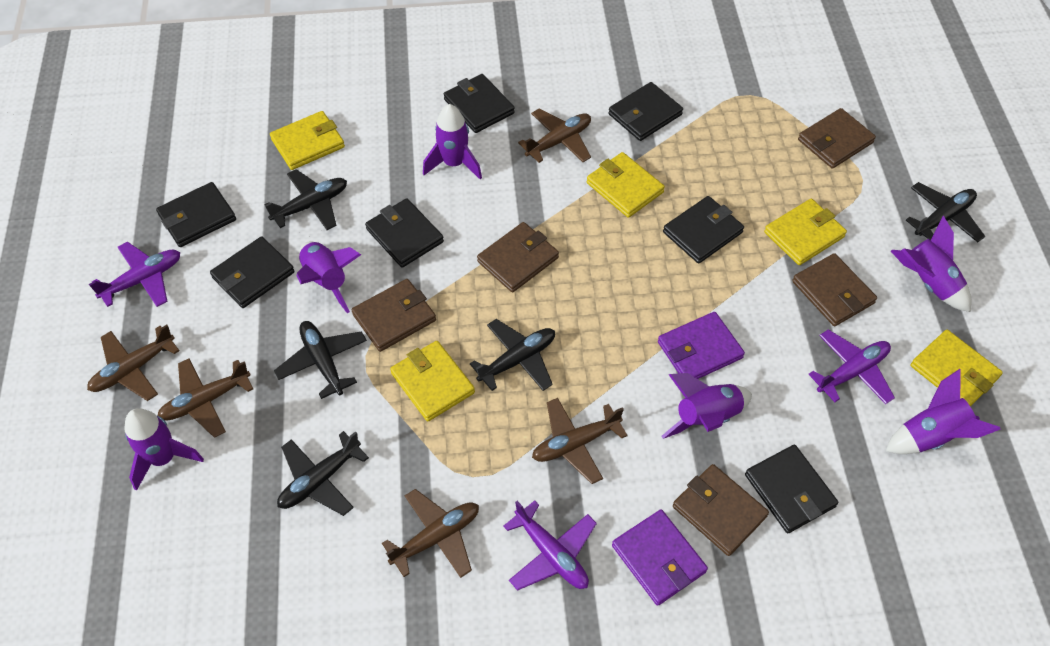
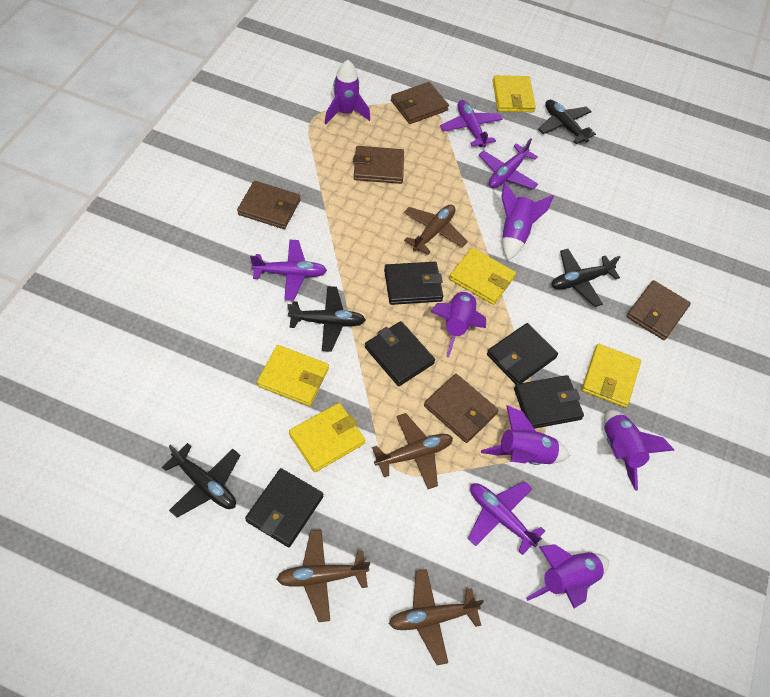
black plane: [265,169,347,230] [274,321,367,399] [277,431,369,516] [470,319,555,391] [906,182,985,242] = 5 -> [162,443,240,518] [287,286,366,352] [538,100,596,144] [551,249,620,307] = 4
black wallet: [156,182,236,247] [210,236,295,308] [365,198,444,268] [444,74,515,133] [608,82,683,141] [663,196,744,264] [745,445,838,533] = 7 -> [245,468,323,547] [365,321,435,386] [384,262,443,305] [487,323,558,384] [514,375,584,429] = 5
brown plane: [87,325,180,401] [158,358,253,438] [382,489,479,578] [518,109,591,163] [532,398,628,484] = 5 -> [277,530,370,622] [372,413,453,489] [389,569,484,665] [404,205,468,255] = 4
purple plane: [89,241,180,307] [503,500,597,591] [808,329,895,404] = 3 -> [250,240,327,301] [440,100,502,147] [468,481,545,555] [479,138,538,189] = 4
purple wallet: [612,509,708,606] [658,312,745,379] = 2 -> none = 0

